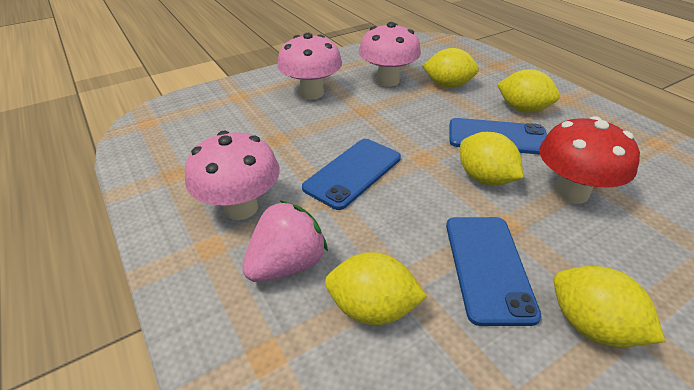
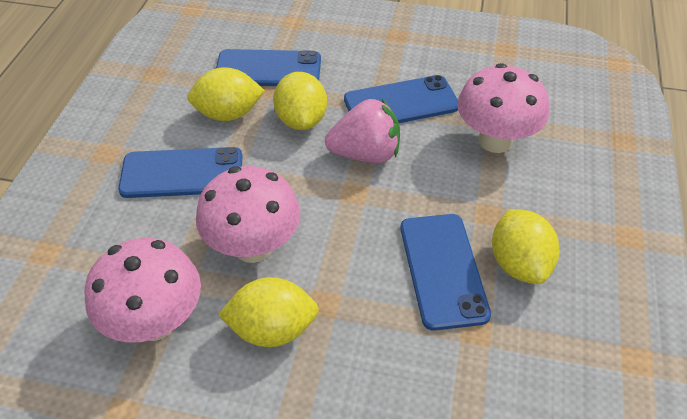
blue phone: [302,139,401,210] [446,217,542,326] [449,118,547,155] = 3 -> [118,147,242,198] [216,49,321,86] [344,75,458,123] [400,214,491,331] = 4
red mushroom: [539,116,640,204] = 1 -> none = 0
yellow lemon: [325,252,427,325] [422,48,479,88] [460,132,523,186] [497,69,560,113] [554,266,665,347] = 5 -> [187,67,265,121] [218,277,319,347] [273,72,327,130] [492,209,560,284] = 4

